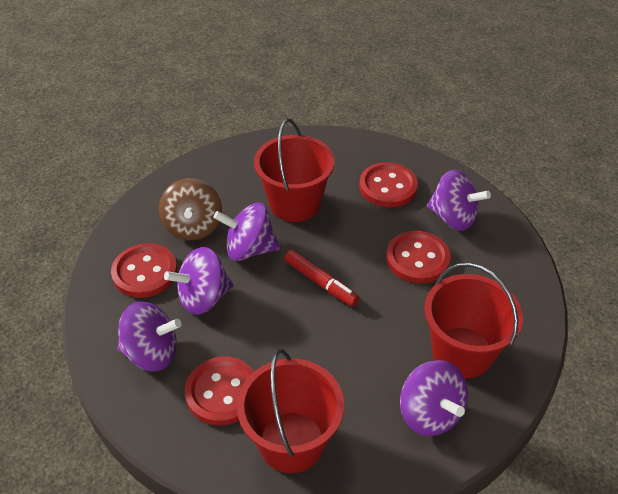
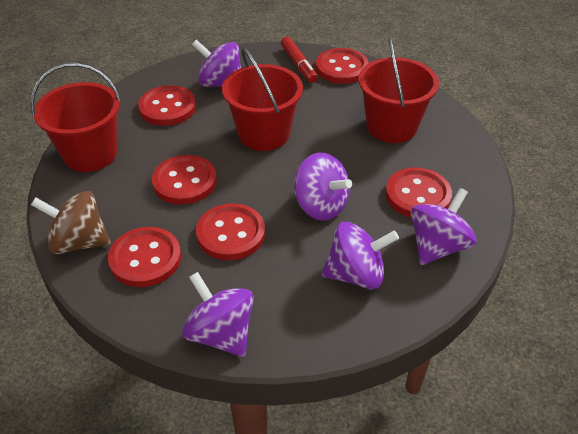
red button: [111,243,177,298] [185,357,254,426] [359,162,418,207] [386,231,451,284] = 4 -> [108,227,181,287] [138,85,196,126] [152,155,217,205] [196,203,265,260] [316,48,369,84] [386,168,452,217] = 6

